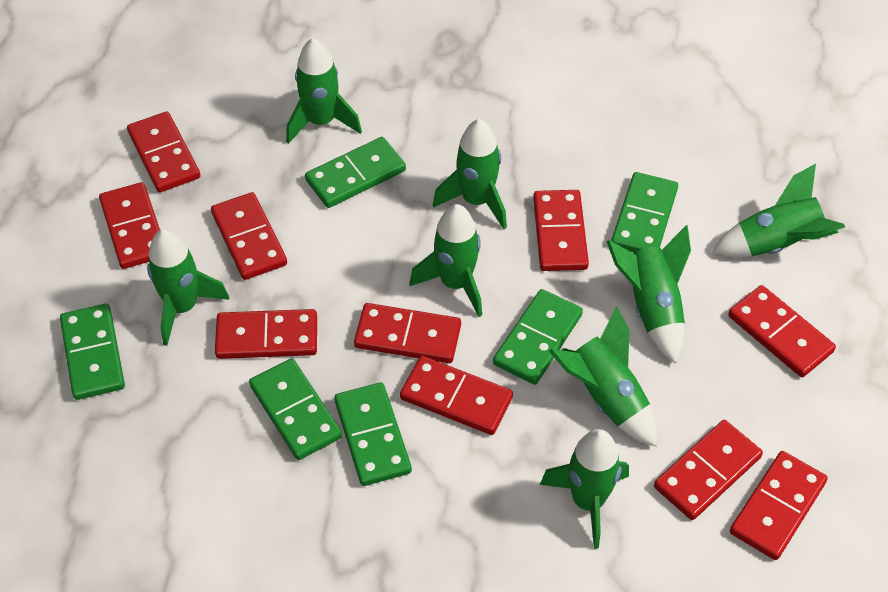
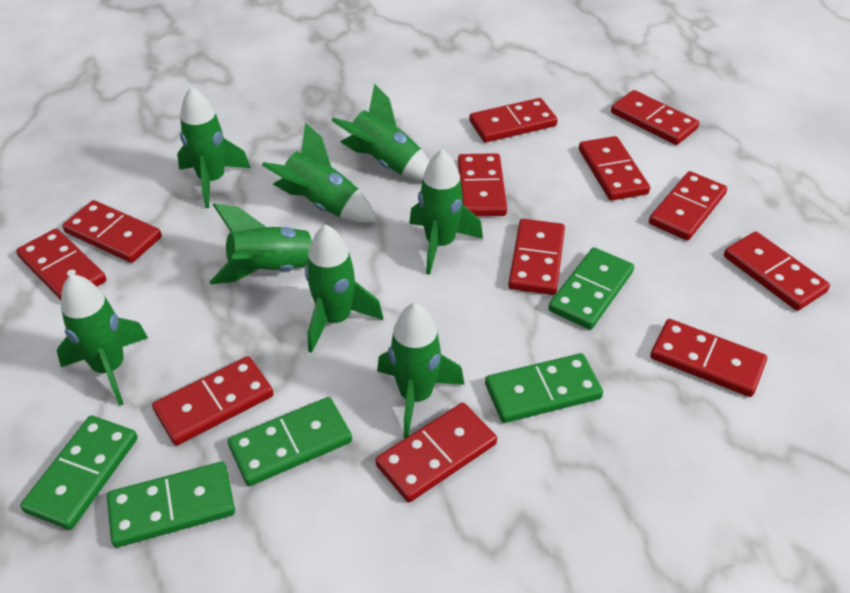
green domino: [60,304,125,400] [249,358,342,460] [305,137,406,208] [334,382,412,486] [493,289,583,385] [611,172,678,252] = 6 -> [20,416,138,530] [107,462,235,547] [228,397,352,486] [485,353,603,423] [548,247,634,330] = 5
red domino: [99,182,160,269] [127,112,200,192] [211,192,287,280] [215,309,317,359] [354,303,461,363] [400,356,513,435] [533,190,589,271] [654,420,763,520] [728,285,836,377] [730,451,828,560] = 10 -> [16,228,106,300] [62,200,162,263] [152,356,274,446] [376,403,497,502] [458,153,507,216] [469,98,558,142] [508,219,565,295] [579,136,650,201] [611,90,699,145] [649,171,727,241] [650,319,767,397] [724,231,830,311] = 12

